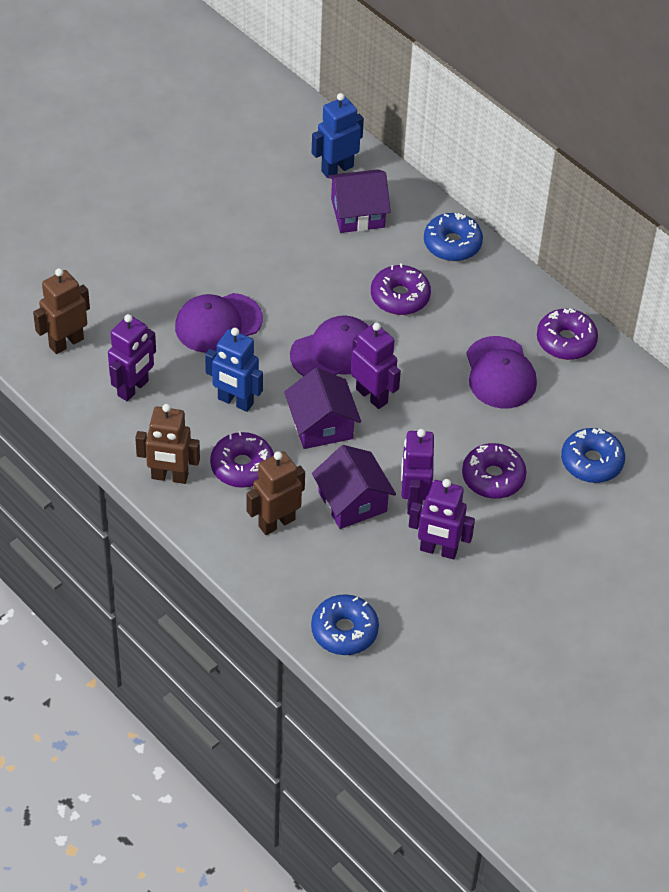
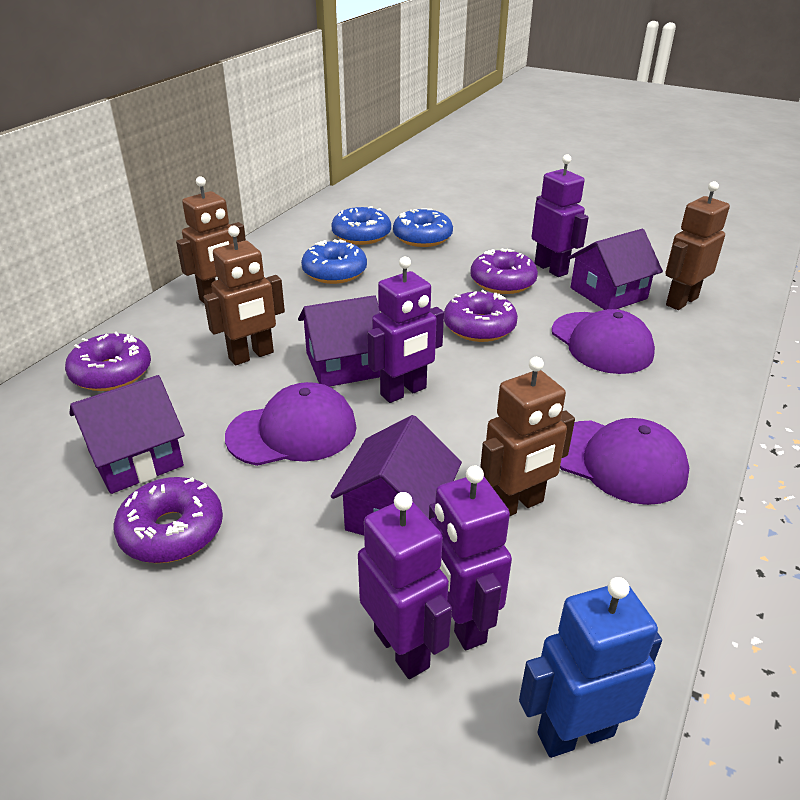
blue robot: [205,328,263,412] [312,93,364,178] = 2 -> [519,577,662,758] = 1
brown robot: [33,268,90,354] [135,404,200,484] [247,451,305,535] = 3 -> [176,176,246,304] [203,225,285,365] [480,357,575,516] [665,181,730,310] = 4
purple house: [284,368,361,449] [312,445,396,529] [328,169,391,233] = 3 -> [69,375,185,494] [298,295,380,387] [331,415,462,536] [568,229,663,310] = 4

